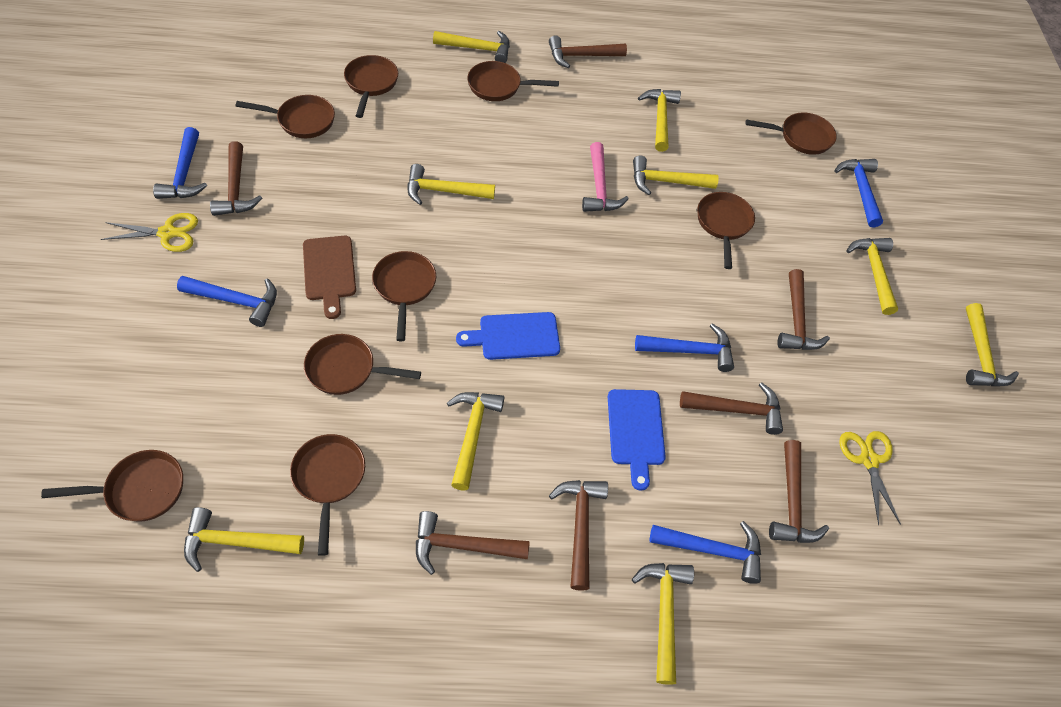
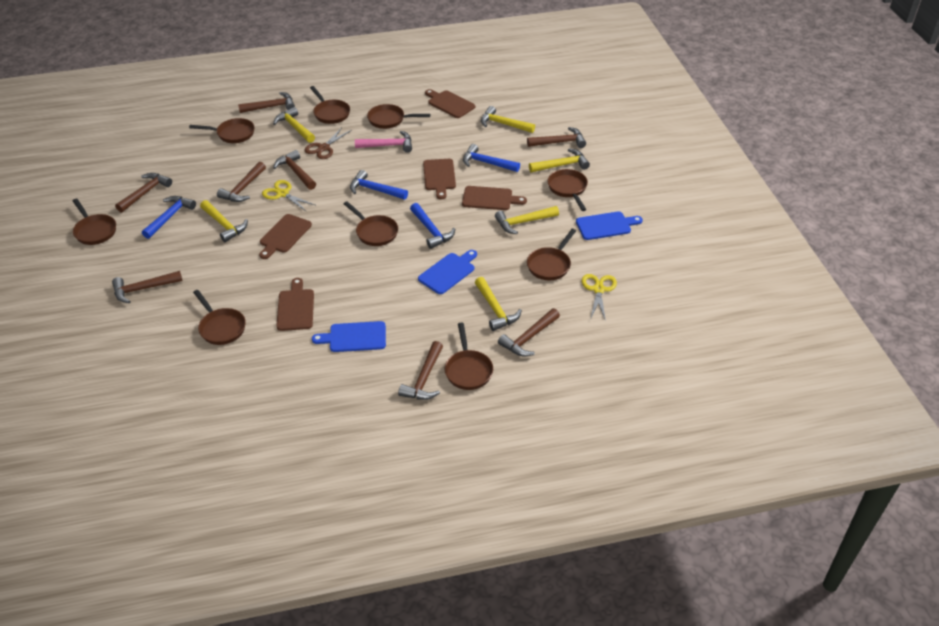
blue cutting board: [456,312,560,360] [608,389,666,491] = 2 -> [312,321,386,352] [418,250,477,294] [576,211,643,240] = 3
blue hammer: [153,127,207,199] [177,276,277,327] [635,323,734,372] [650,521,761,584] [834,159,883,227] = 5 -> [142,196,196,239] [350,170,408,200] [410,203,455,249] [463,144,520,172] = 4
brown cutting board: [303,236,356,319] = 1 -> [259,214,312,259] [276,278,314,331] [423,159,456,200] [425,89,475,118] [462,186,527,210] = 5
brown hammer: [210,141,262,216] [416,511,530,575] [549,35,627,68] [549,480,608,591] [680,382,783,435] [769,440,829,543] [777,269,830,350] = 7 -> [112,271,183,303] [115,173,172,213] [217,162,266,202] [238,92,295,113] [273,150,316,190] [398,341,443,400] [498,308,560,356] [527,127,586,148] = 8
brown scissors: none = 0 -> [305,127,352,159] = 1
yellow hammer: [184,507,304,572] [407,164,495,205] [433,31,510,63] [447,392,504,491] [632,563,694,685] [633,156,719,195] [638,89,681,152] [846,238,898,315] [966,303,1019,386] = 9 -> [200,200,248,242] [273,107,315,143] [475,277,522,331] [481,106,535,133] [495,206,559,234] [529,149,590,172] = 6

